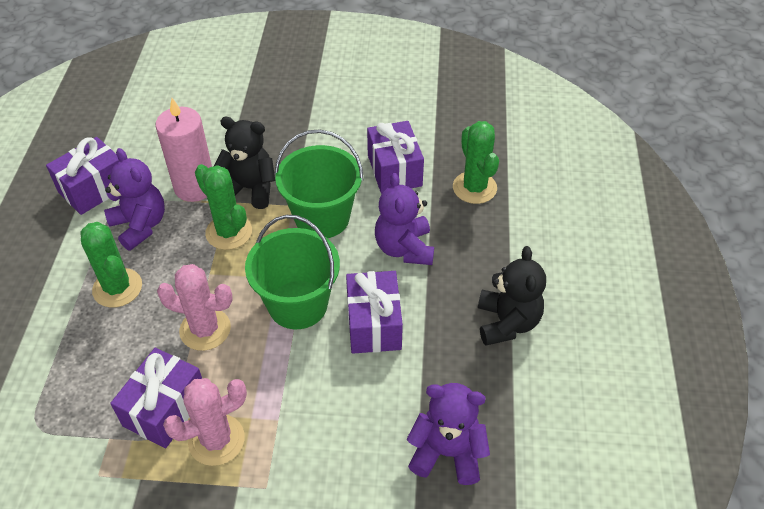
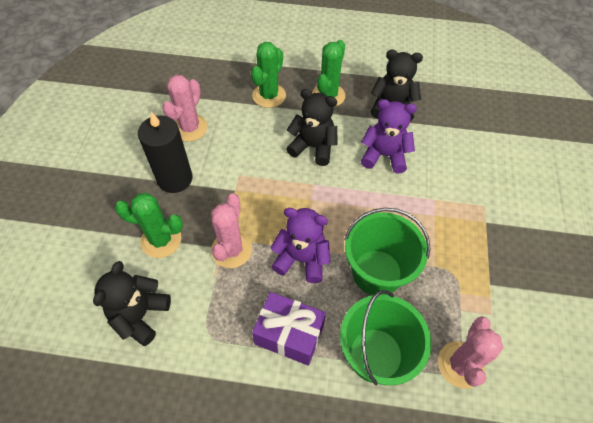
black candle: none = 0 -> [138,112,193,193] = 1
black teddy bear: [214,117,275,209] [478,246,546,346] = 2 -> [93,261,171,346] [286,89,338,166] [371,50,423,121] = 3
pink cactus: [157,264,233,351] [163,378,247,466] = 2 -> [162,75,208,141] [211,193,252,268] [438,316,503,389] = 3
pink candle: [155,98,212,202] = 1 -> none = 0
purple gift: [46,137,120,215] [110,348,202,448] [346,271,403,353] [367,121,424,194] = 4 -> [252,292,326,366] = 1
purple teddy bear: [104,148,165,251] [375,173,434,265] [407,383,490,485] = 3 -> [270,208,331,283] [361,99,417,174] = 2

